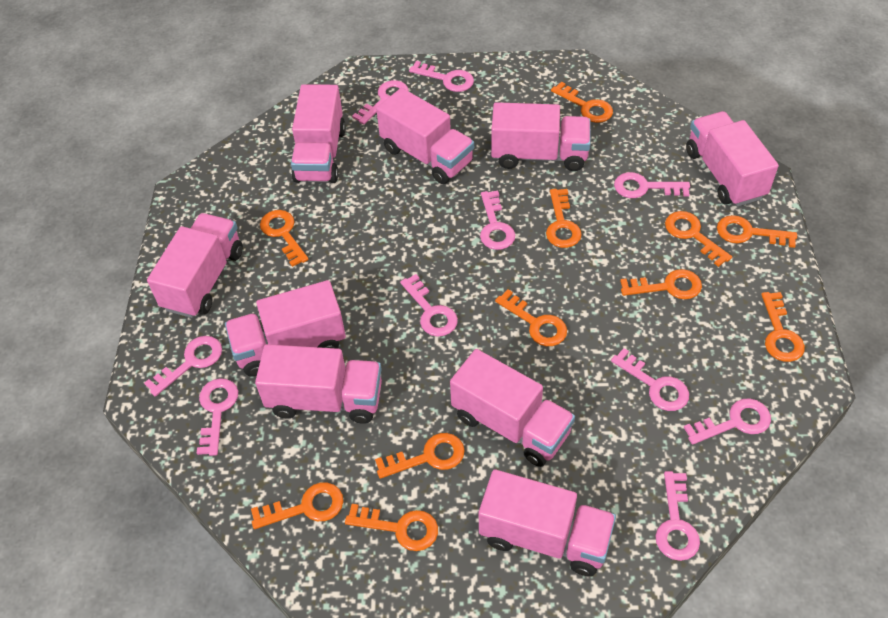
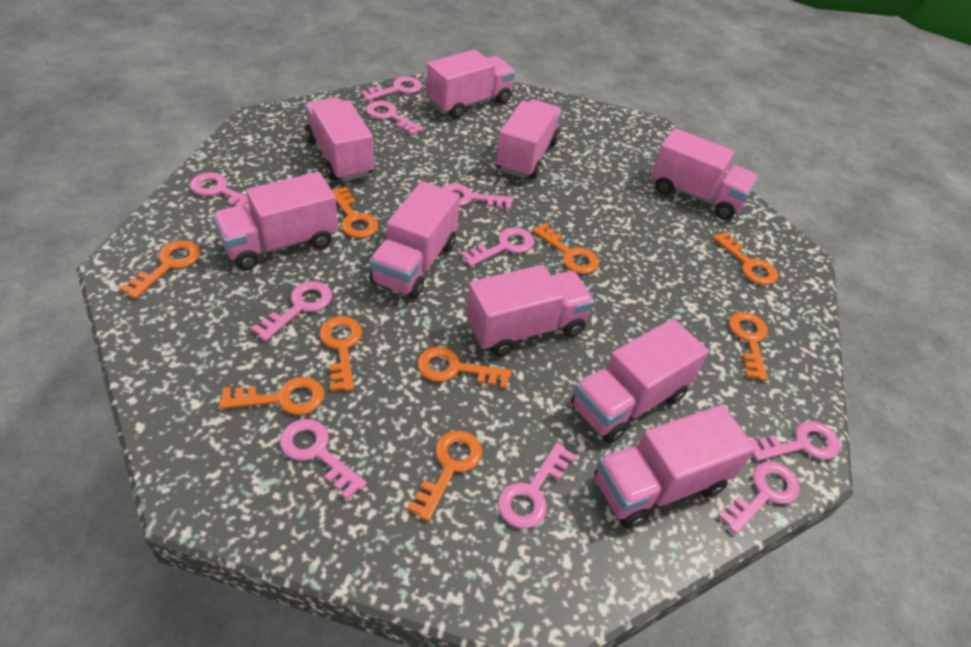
orange key: [251,482,343,529] [260,210,309,267] [345,504,438,551] [375,433,465,479] [495,289,567,346] [546,189,582,248] [551,81,613,123] [620,269,702,299] [665,211,732,267] [717,215,797,248] [761,292,805,362] = 11 -> [120,240,200,299] [219,377,324,415] [319,316,362,391] [332,187,378,238] [407,430,482,521] [418,347,511,389] [533,223,599,274] [713,232,778,285] [729,312,768,381] = 9

